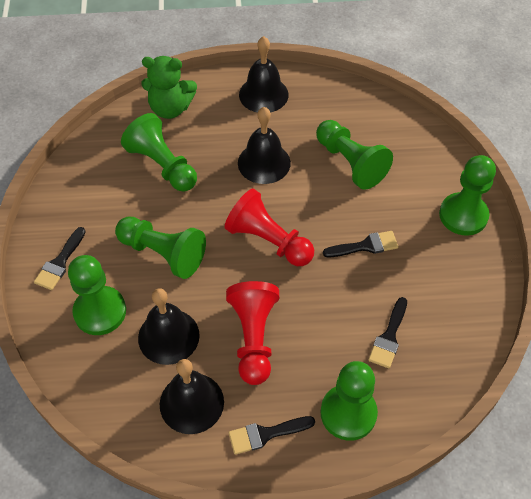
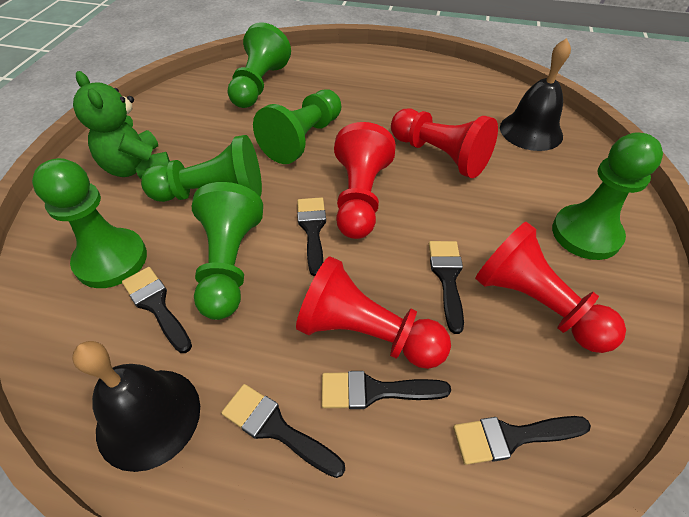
black bell: [138,288,200,365] [160,359,224,434] [238,107,291,184] [239,36,289,112] = 4 -> [72,341,200,472] [500,38,571,151] = 2
black brush: [34,227,86,290] [229,416,315,455] [323,231,398,257] [368,297,407,368] = 4 -> [122,267,192,353] [221,384,345,478] [297,197,326,277] [322,371,451,409] [429,241,464,334] [453,416,591,465] = 6
red pawn: [225,189,314,266] [226,281,279,385] = 2 -> [296,256,451,369] [334,122,396,239] [391,109,498,178] [475,222,626,353] = 4

